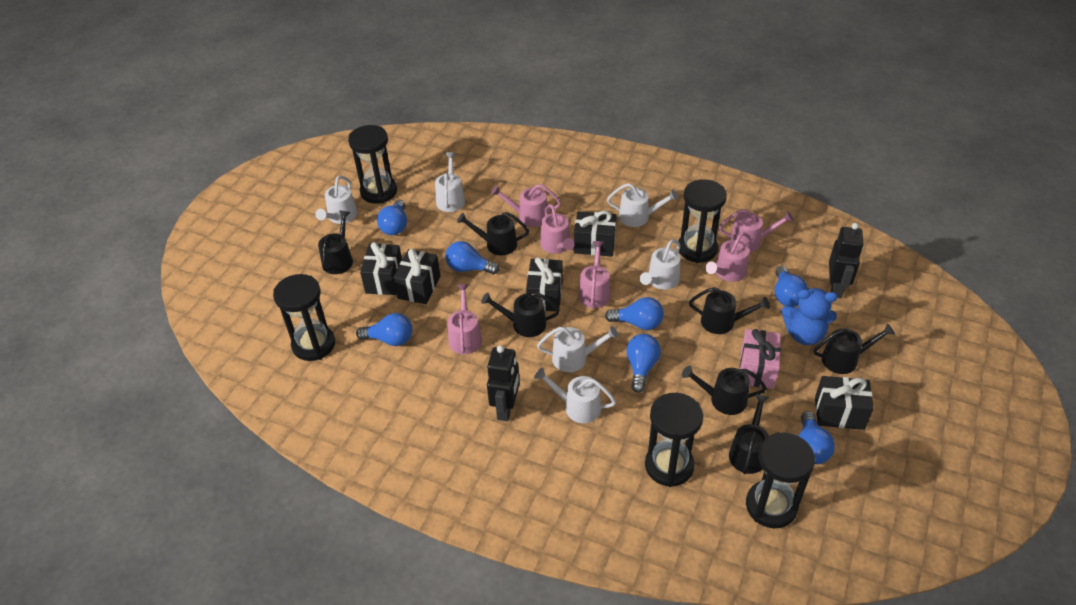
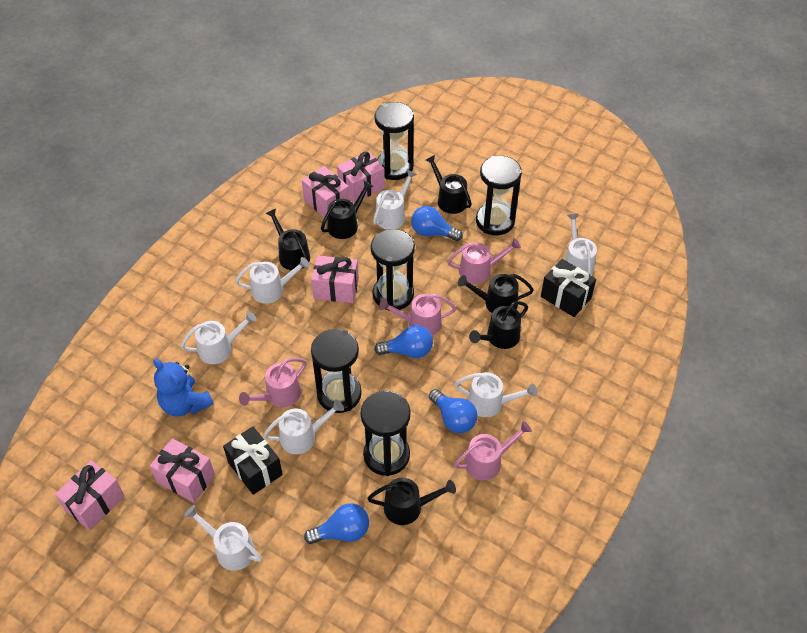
black gift: [360,242,402,295] [393,249,440,304] [526,257,563,311] [574,211,617,257] [815,376,874,430] = 5 -> [223,426,283,495] [541,259,596,317] = 2
black robot: [487,345,520,421] [829,223,864,298] = 2 -> none = 0
black watering can: [318,210,353,274] [457,212,529,255] [481,292,560,337] [682,366,767,415] [689,287,770,334] [729,394,769,474] [813,323,895,374] = 7 -> [265,208,310,270] [321,181,373,239] [367,478,456,525] [426,155,472,214] [458,274,534,313] [469,301,528,349] = 6
blue light bulb: [356,313,412,346] [377,200,407,235] [445,241,499,274] [605,297,664,330] [626,334,661,393] [775,266,808,307] [798,411,835,464] = 7 -> [304,503,369,544] [374,325,433,358] [411,206,463,241] [429,389,478,433] = 4
pink gift: [740,329,781,389] = 1 -> [55,460,125,530] [150,438,215,503] [302,166,350,220] [311,255,359,303] [337,151,385,203] = 5
pink watering can: [448,284,482,354] [491,184,561,227] [540,204,575,254] [578,241,611,308] [705,232,751,282] [719,209,794,253] = 6 -> [239,358,306,407] [379,294,456,335] [447,238,521,284] [454,421,532,480] = 4
white watering can: [316,176,358,224] [435,152,465,212] [534,367,616,423] [537,326,618,372] [607,183,678,227] [640,239,680,290] = 6 -> [181,311,257,364] [184,505,262,571] [235,257,310,304] [263,400,344,454] [373,170,417,229] [455,372,537,417] [564,213,597,275] = 7

